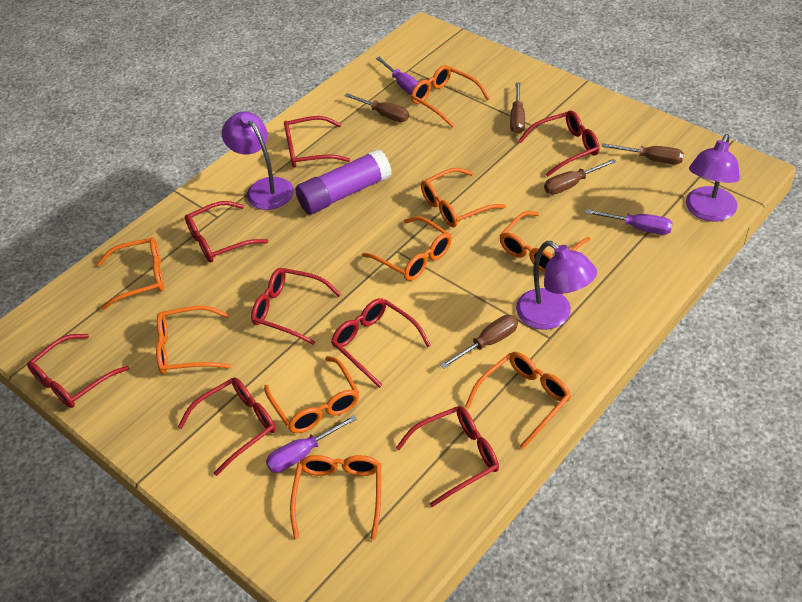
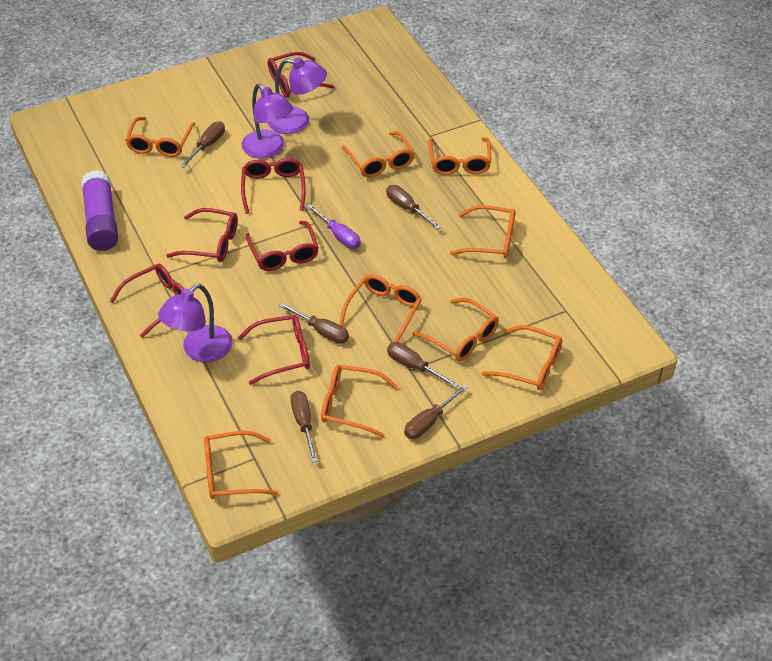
brown screwdriver: [344,93,409,122] [440,315,518,369] [510,82,525,134] [544,159,617,194] [602,143,684,165] = 5 -> [180,121,225,168] [279,303,349,344] [291,391,318,462] [386,185,441,229] [387,342,459,388] [404,384,468,439] = 6
purple screwdriver: [266,415,357,473] [376,57,419,95] [586,209,673,235] = 3 -> [306,204,361,249] = 1
red glasses: [27,334,129,408] [178,377,276,476] [185,201,268,262] [251,268,341,345] [284,116,350,167] [331,298,431,388] [396,406,499,507] [518,110,600,177] = 8 -> [110,264,184,338] [166,208,238,262] [238,315,310,385] [241,158,306,214] [246,221,319,271] [268,52,335,98] = 6

